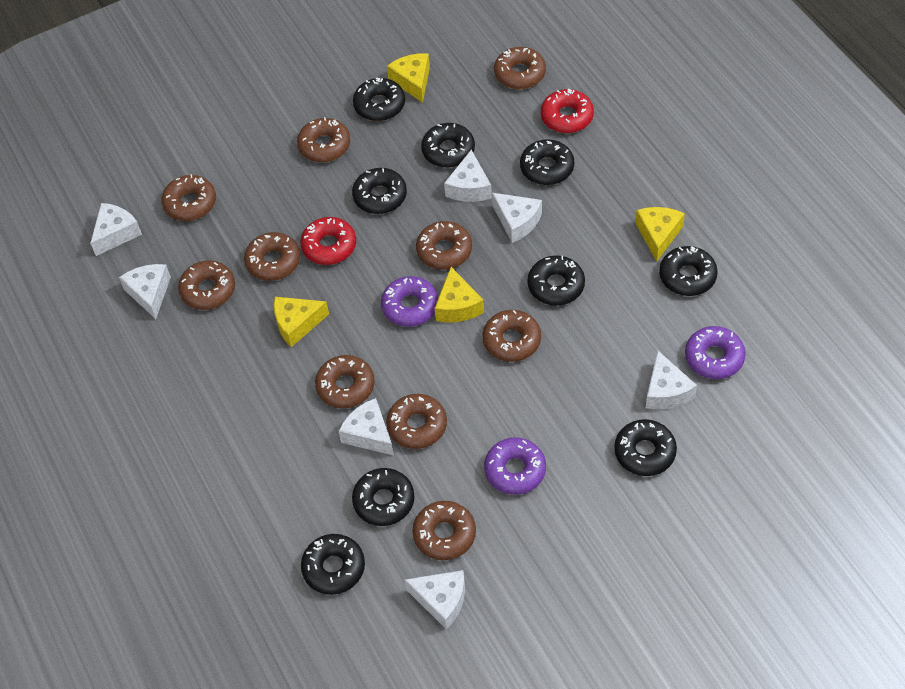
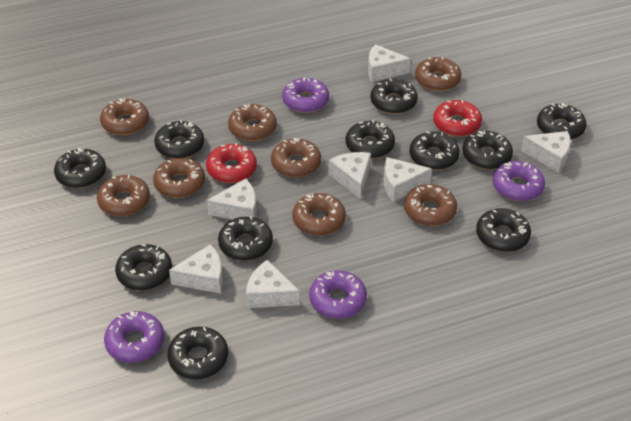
black donut: [301,534,365,595] [352,168,407,214] [352,468,415,526] [353,78,405,121] [421,123,475,168] [520,139,574,185] [528,255,585,306] [614,419,677,476] [659,246,718,296] = 9 -> [54,148,106,188] [115,244,172,291] [154,120,204,159] [167,327,228,379] [218,216,273,261] [346,120,395,159] [370,78,418,114] [409,132,460,170] [462,131,513,169] [476,208,531,252] [537,103,587,140] = 11
brown donut: [161,174,216,221] [178,261,235,310] [244,232,300,281] [297,117,350,162] [315,355,375,408] [386,394,447,449] [412,501,476,560] [416,221,472,270] [483,310,541,362] [494,47,546,89] = 10 -> [97,175,150,216] [100,98,149,135] [153,158,205,198] [228,104,277,141] [271,138,321,178] [292,193,346,236] [404,184,457,226] [415,57,461,91] = 8
purple donut: [381,276,438,327] [484,438,546,495] [685,326,746,379] = 3 -> [104,311,165,363] [282,77,329,113] [309,270,367,319] [493,161,545,201] = 4
yellow cheese: [274,297,329,347] [387,53,430,103] [435,267,484,322] [635,207,685,262] = 4 -> none = 0

